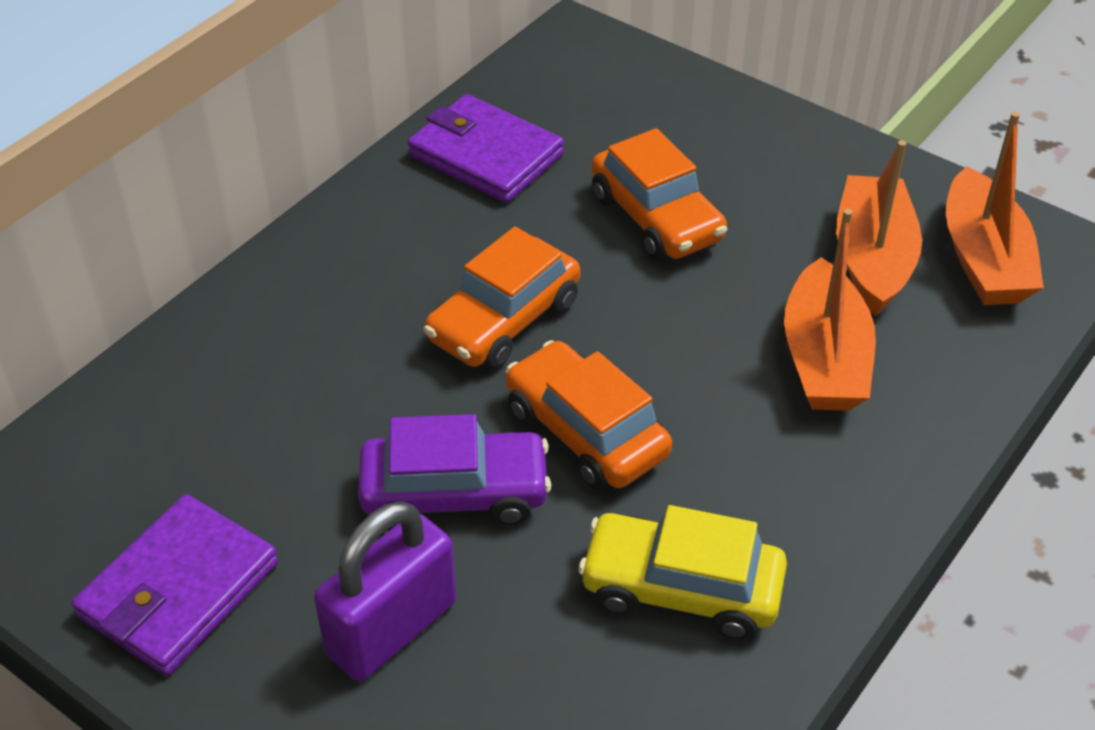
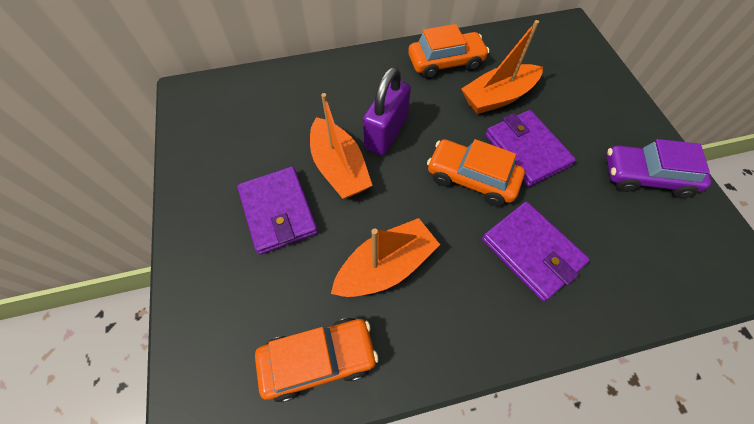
purple wallet: [71,494,278,676] [408,94,564,203] = 2 -> [237,166,318,255] [482,202,590,301] [485,110,576,187] = 3
yellow car: [578,505,787,640] = 1 -> none = 0

